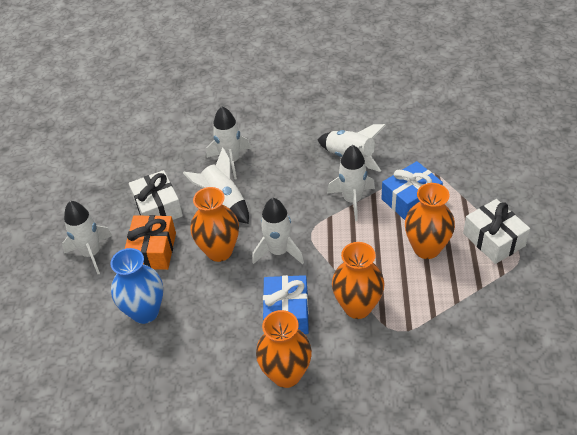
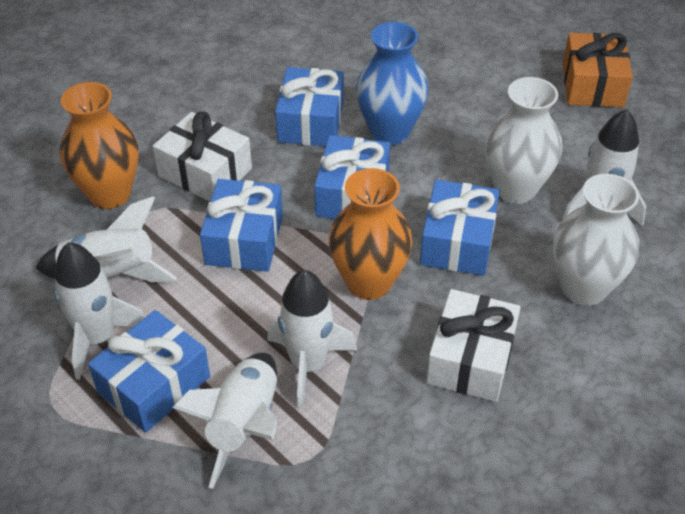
blue gift: [263,275,309,334] [381,161,443,220] = 2 -> [88,310,210,433] [200,179,283,272] [275,67,344,146] [314,135,390,219] [420,180,500,276] = 5
orange vase: [190,187,239,262] [256,310,312,388] [332,242,385,319] [405,183,455,259] = 4 -> [60,82,139,209] [329,168,413,300] = 2
white rocket: [62,201,112,274] [183,147,249,224] [206,106,251,179] [252,198,304,264] [318,124,386,172] [327,145,375,221] = 6 -> [35,196,177,283] [54,242,145,380] [172,353,278,489] [267,270,357,409] [562,109,646,226] = 5
white vase: none = 0 -> [485,77,562,204] [553,174,639,306] = 2

